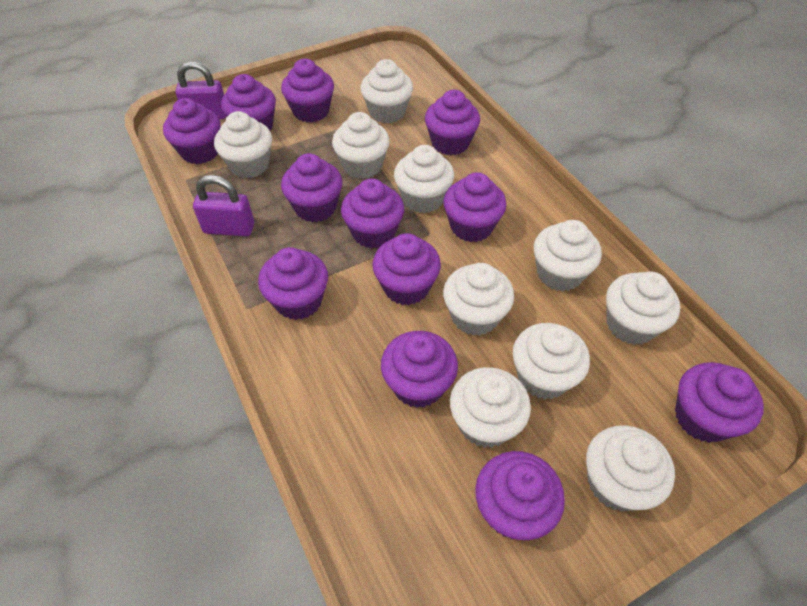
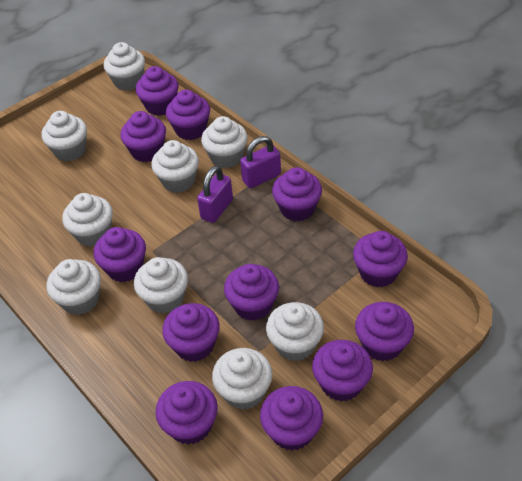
white cupcake: [214,111,272,178] [332,112,390,179] [360,59,413,123] [394,145,454,213] [443,263,514,336] [450,367,531,448] [513,323,590,399] [534,220,602,291] [586,425,675,511] [606,271,681,345] = 10 -> [41,111,87,161] [46,259,101,315] [62,193,113,247] [104,42,145,91] [134,257,188,314] [151,140,199,193] [201,116,248,168] [212,348,272,410] [266,302,324,361] = 9

